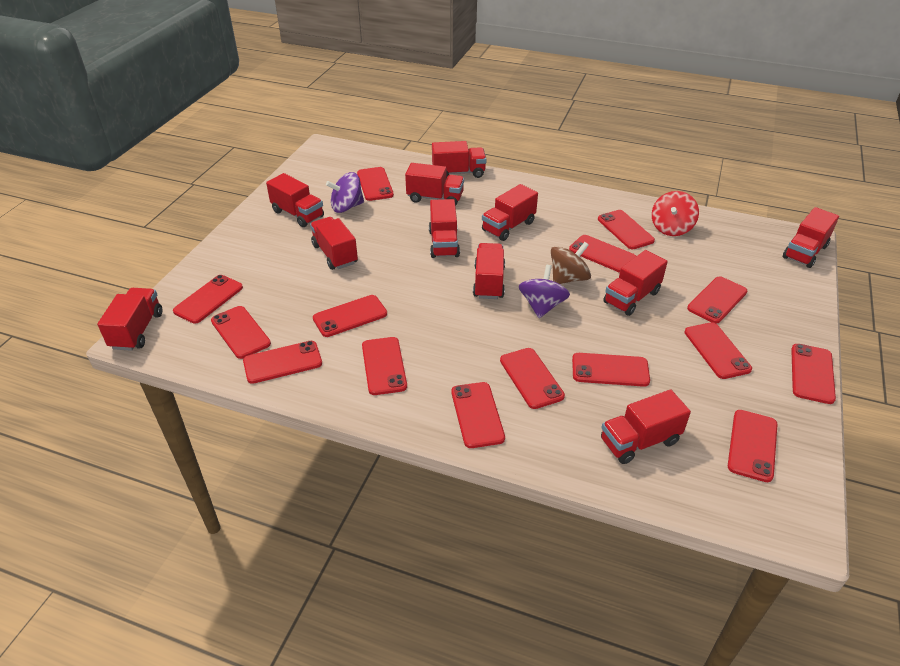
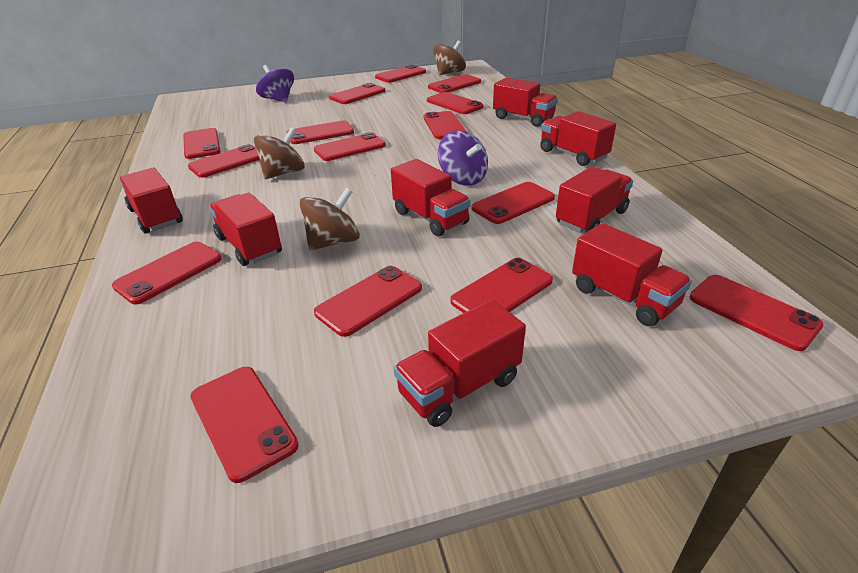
brown spinning top: [551,242,591,284] = 1 -> [254,127,305,179] [300,188,360,251] [433,41,466,75] = 3
red spinning top: [652,191,699,236] = 1 -> none = 0
red truck: [97,288,162,351] [266,173,324,227] [310,217,358,270] [405,163,464,206] [429,199,460,258] [432,141,486,179] [473,243,505,299] [482,184,538,241] [601,389,691,464] [603,250,668,316] [783,207,839,268] = 11 -> [120,168,183,233] [209,192,282,266] [391,159,471,236] [394,300,526,427] [493,77,558,127] [540,111,616,166] [556,166,633,233] [572,223,692,326] = 8

